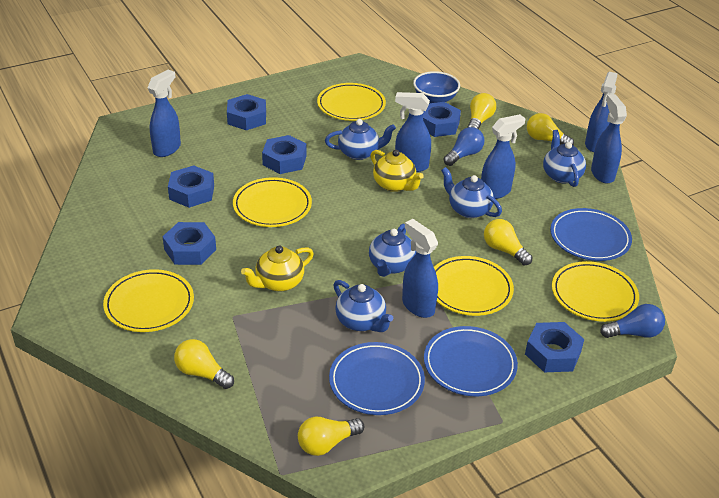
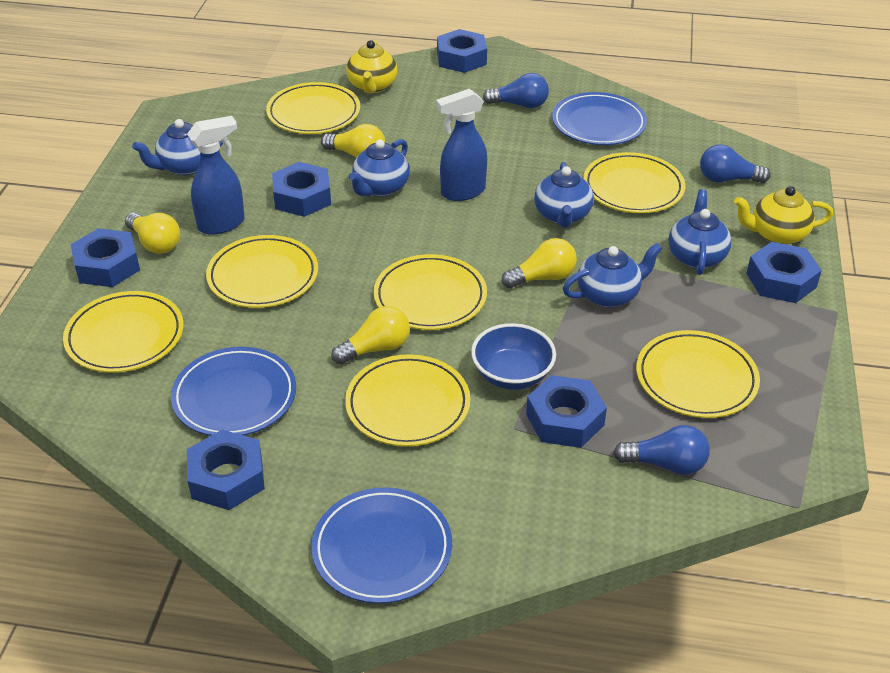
blue light bulb: [443,127,485,166] [600,304,665,338] = 2 -> [483,73,549,108] [613,425,710,475] [700,144,771,183] = 3
blue spray bottle: [147,70,181,157] [395,92,431,172] [402,219,438,318] [481,114,526,199] [585,72,617,152] [591,94,627,184] = 6 -> [187,116,245,235] [436,89,487,201] = 2
yellow light bulb: [174,339,234,389] [298,417,364,456] [467,93,496,129] [484,219,533,266] [527,113,574,146] = 5 -> [125,213,180,254] [321,124,385,158] [331,306,410,365] [502,238,577,289] = 4
yellow plate: [103,269,194,332] [233,177,312,227] [317,83,386,121] [434,256,514,316] [552,261,639,322] = 5 -> [63,291,184,373] [206,235,318,308] [266,82,360,134] [345,354,470,446] [374,254,487,330] [583,152,685,213] [636,330,760,418] = 7

